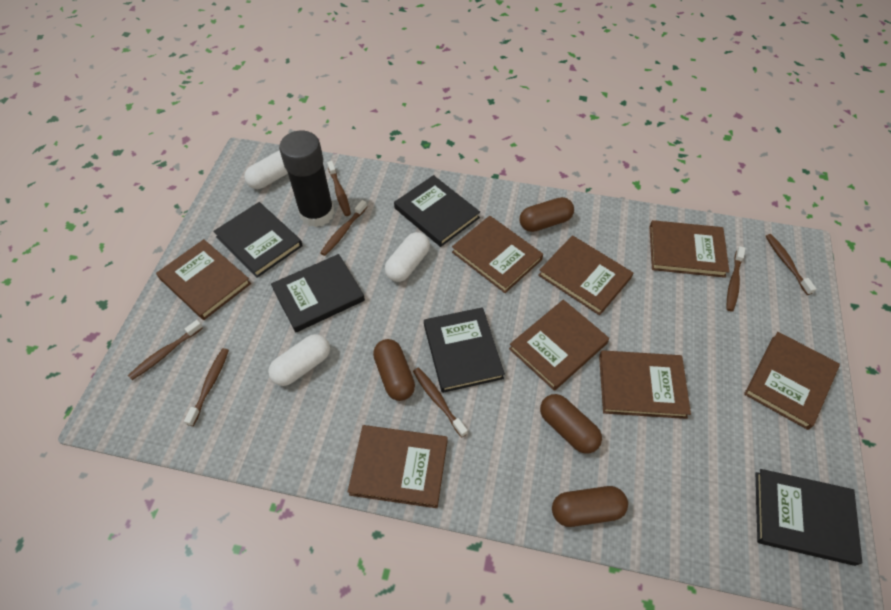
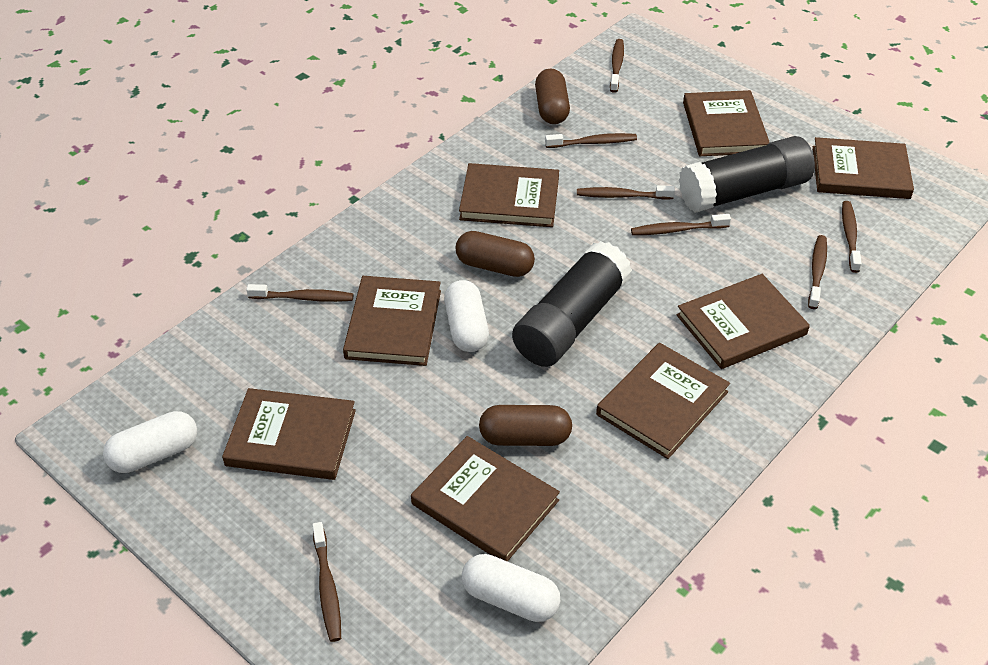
black book: [213,202,303,278] [271,254,365,332] [394,175,480,247] [424,307,505,393] [756,469,862,566] = 5 -> none = 0
black glue stick: [279,131,335,227] = 1 -> [512,241,632,367] [679,136,815,213] = 2
brown capsule: [373,339,415,401] [520,197,574,232] [540,394,602,453] [552,486,628,527] = 4 -> [455,231,535,277] [479,405,572,446] [535,69,570,124] = 3
brown toothbrush: [128,320,203,380] [184,348,229,426] [320,200,367,256] [327,161,351,216] [413,367,468,437] [726,246,745,312] [766,234,816,295] = 7 -> [246,284,354,302] [312,522,341,642] [545,133,637,148] [577,185,675,200] [610,39,624,93] [631,214,731,235] [808,235,827,309] [842,201,862,273] = 8

